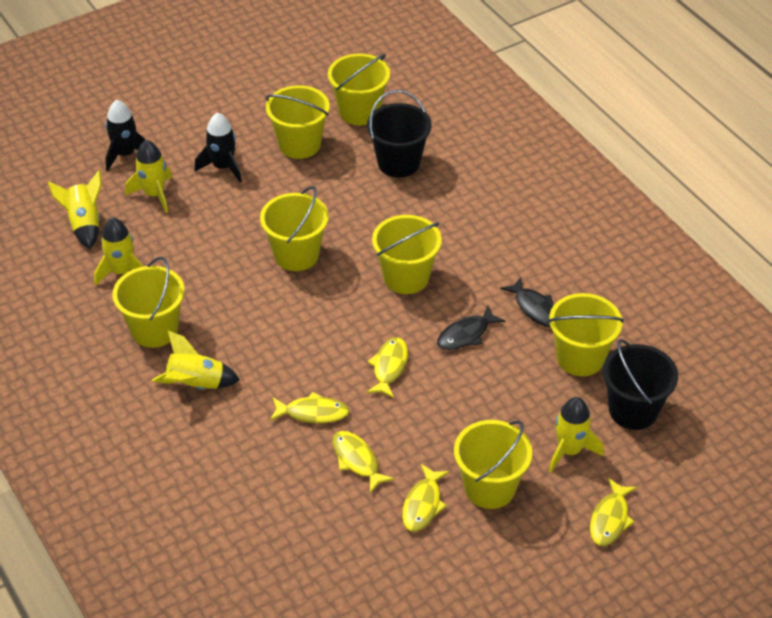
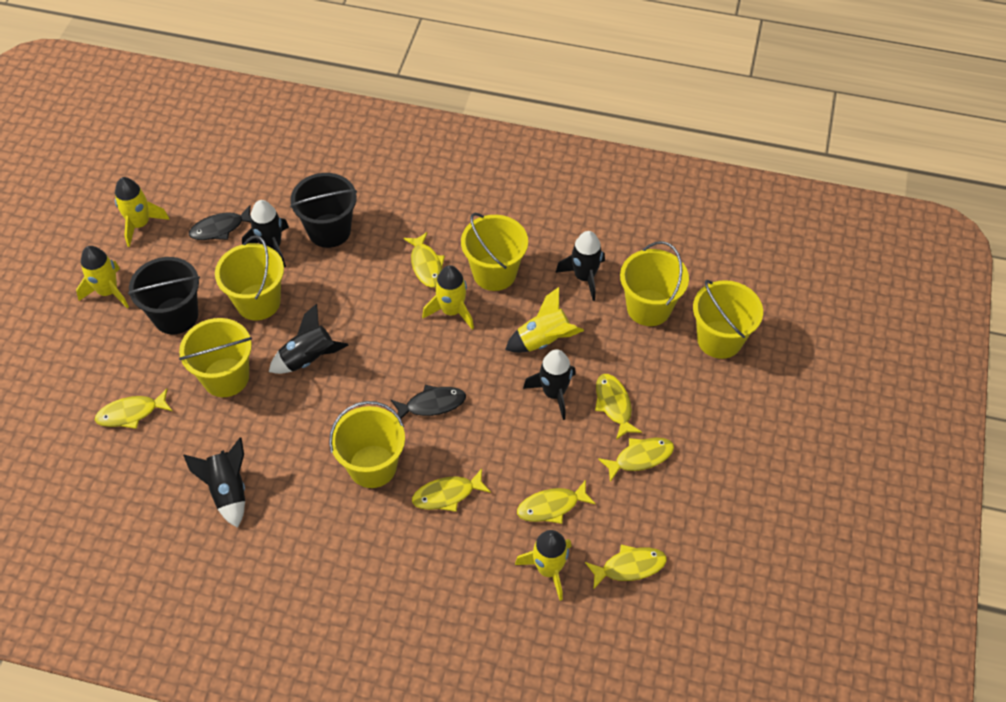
black rocket: [105,100,146,171] [194,113,242,182] = 2 -> [183,437,245,528] [242,200,289,267] [269,304,348,374] [523,349,576,420] [555,231,605,301] = 5
yellow bucket: [112,257,185,348] [260,186,329,271] [266,85,330,159] [328,53,390,125] [372,215,442,294] [454,420,532,509] [548,293,624,376] = 7 -> [179,318,252,397] [215,235,284,320] [329,401,405,488] [461,213,528,291] [620,241,689,326] [693,280,763,359] = 6
yellow fish: [270,392,349,423] [332,431,394,493] [367,337,408,398] [402,464,449,532] [590,478,637,546] = 5 -> [95,389,172,429] [403,232,445,287] [412,469,491,512] [517,480,596,524] [585,545,667,590] [595,374,642,440] [598,438,674,482] = 7

